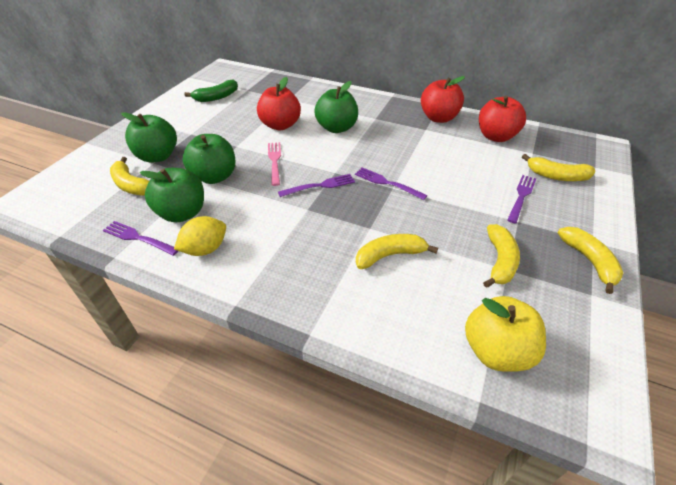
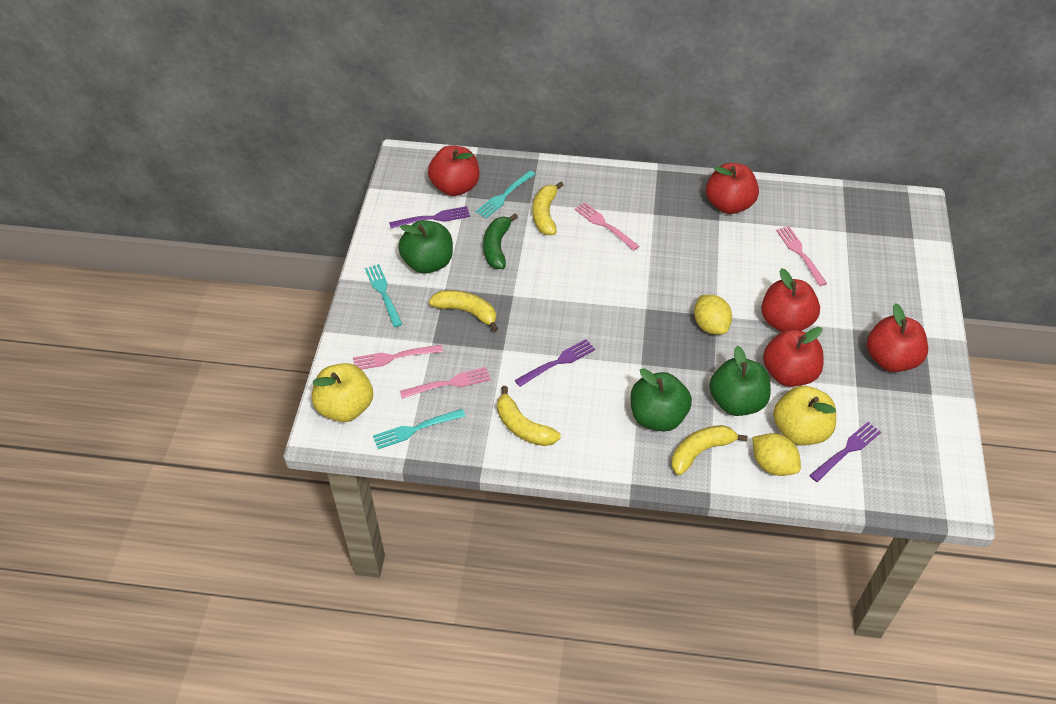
green apple: [121,112,177,163] [140,168,204,222] [183,134,235,184] [314,81,358,133] = 4 -> [398,220,453,274] [631,368,692,432] [709,346,771,416] = 3
pink fork: [268,142,281,186] = 1 -> [353,345,443,370] [400,367,491,399] [575,202,639,251] [776,226,827,286] = 4
purple fork: [103,221,178,256] [278,174,355,197] [355,167,428,200] [507,175,536,224] = 4 -> [389,206,470,228] [515,339,595,387] [809,422,881,482] = 3
red apple: [257,77,301,130] [421,76,465,123] [479,96,526,142] = 3 -> [428,145,479,196] [706,163,759,214] [761,268,820,332] [763,327,824,387] [867,304,928,372] = 5
turquoise fork: none = 0 -> [365,264,402,327] [373,409,465,449] [475,170,535,218] = 3
yellow apple: [465,296,546,372] = 1 -> [312,363,373,422] [773,386,836,445] = 2
yellow banana: [110,157,149,195] [356,234,438,269] [483,224,520,288] [522,154,595,181] [558,227,623,294] = 5 -> [429,290,498,332] [497,386,561,446] [533,182,563,235] [671,425,748,475] = 4
yellow lemon: [174,216,226,256] = 1 -> [694,295,732,335] [752,433,801,476] = 2

